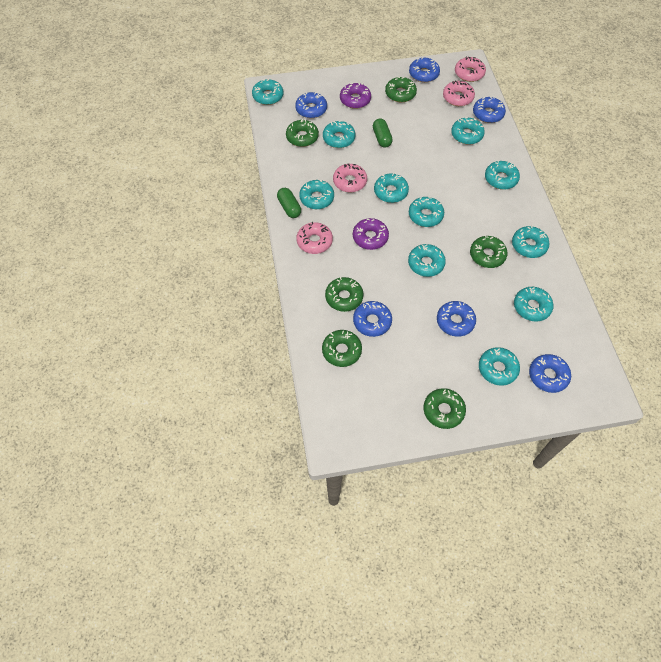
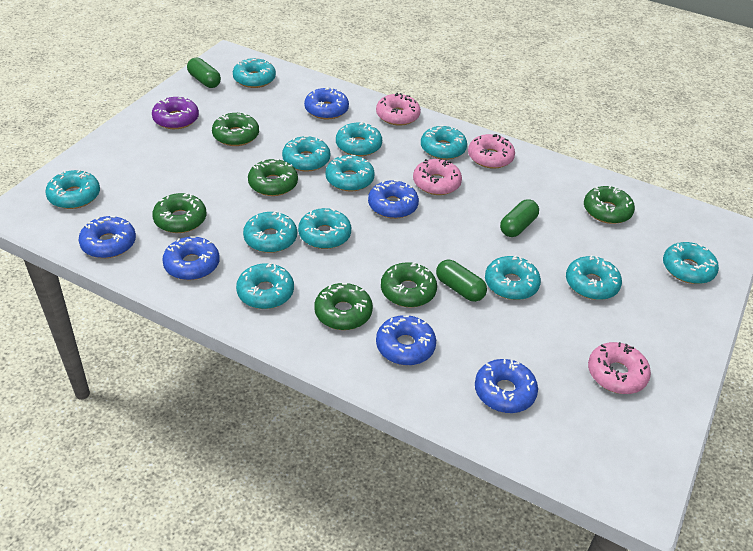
green capsule: [277,188,301,218] [373,118,393,148] = 2 -> [187,57,221,88] [436,260,487,302] [500,199,539,237] = 3
purple donut: [340,83,371,109] [353,218,389,250] = 2 -> [152,97,199,129] = 1
turquoise donut: [252,79,283,105] [299,180,334,209] [323,121,355,148] [374,173,409,203] [408,244,446,277] [409,197,444,227] [451,117,485,145] [479,347,520,386] [485,160,520,190] [512,226,550,258] [514,287,553,321] = 11 -> [45,170,100,209] [233,58,276,88] [236,263,294,309] [243,211,297,253] [282,136,330,172] [298,208,351,249] [325,155,375,192] [336,122,382,156] [421,125,467,160] [485,256,541,300] [566,255,622,300] [663,242,719,284] = 12

